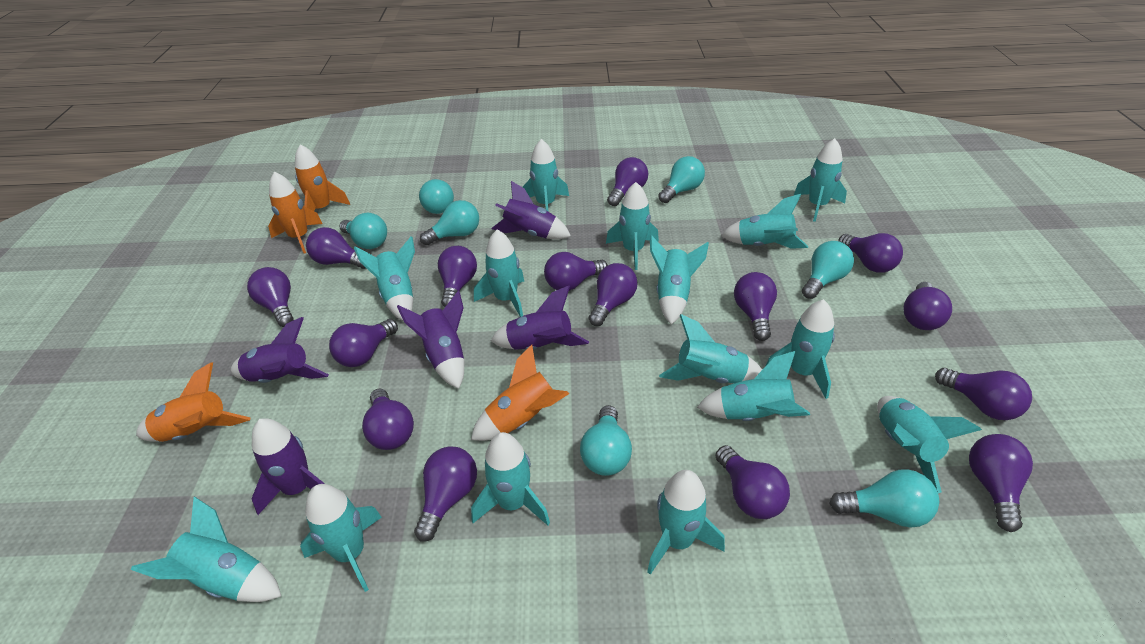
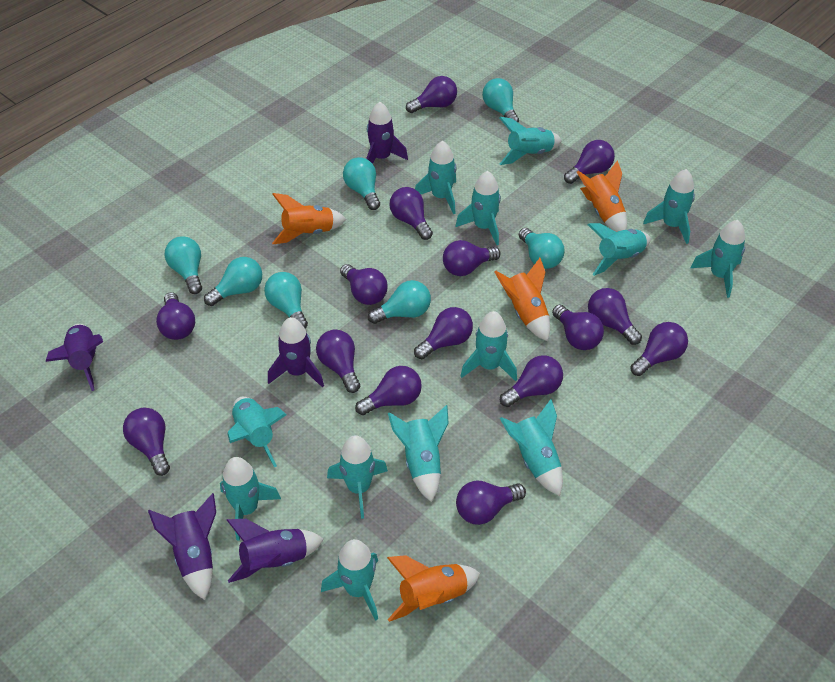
turquoise rocket: [131,497,281,602] [300,484,382,592] [354,236,415,321] [471,432,550,525] [474,229,524,317] [523,139,569,212] [606,182,659,270] [647,470,725,575] [650,235,709,325] [659,314,762,383] [697,351,810,421] [721,194,808,249] [766,299,835,399] [794,138,847,222] [877,396,982,493] = 15 -> [220,457,281,541] [227,397,286,468] [321,539,378,621] [327,435,388,519] [388,405,449,502] [415,140,456,214] [455,171,501,245] [461,311,517,381] [500,117,562,165] [500,399,563,496] [588,223,650,276] [643,169,695,244] [690,220,745,298] = 13

